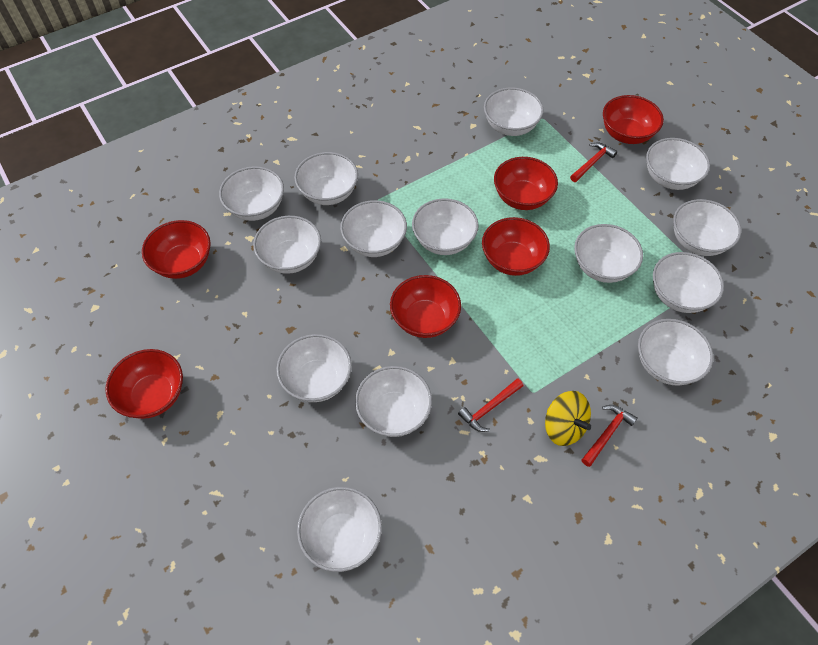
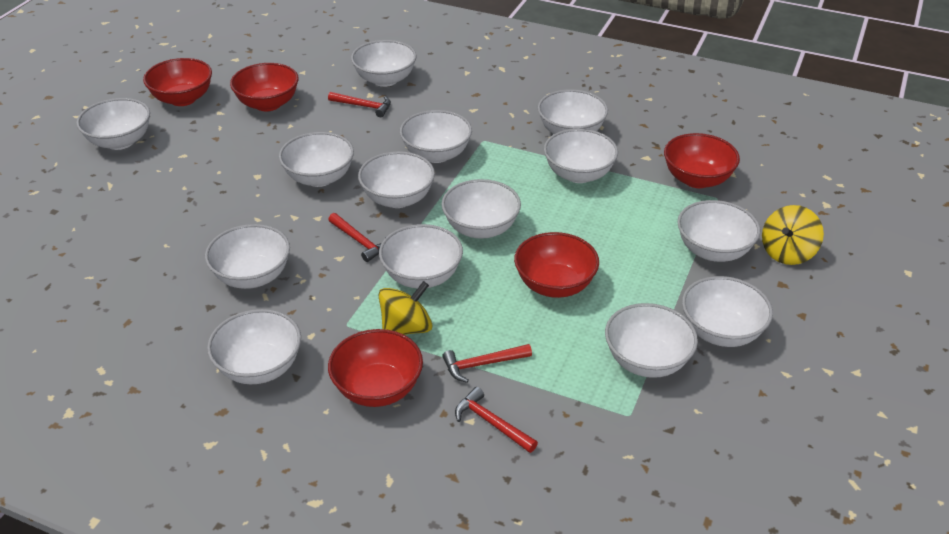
red bowl: [105,349,183,419] [142,220,211,279] [390,275,461,338] [482,217,550,276] [494,157,558,210] [603,95,664,144] = 6 -> [143,58,212,106] [230,63,299,111] [328,329,423,407] [514,232,599,298] [664,133,740,188] = 5
red hammer: [458,378,523,432] [570,142,617,182] [582,405,638,467] = 3 -> [328,92,391,117] [328,213,381,262] [442,344,532,383] [455,387,538,453] = 4
yellow spinning top: [545,391,592,446] = 1 -> [379,281,432,335] [762,205,824,265] = 2

